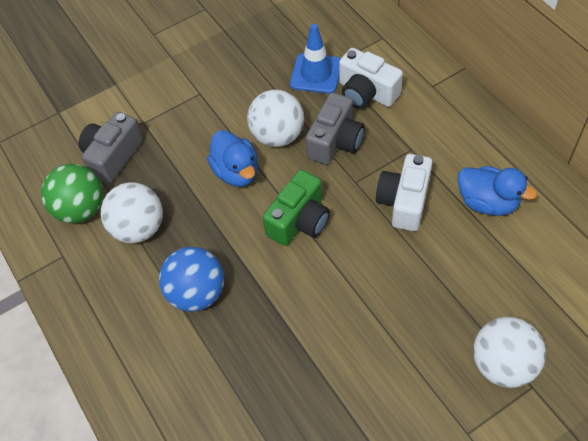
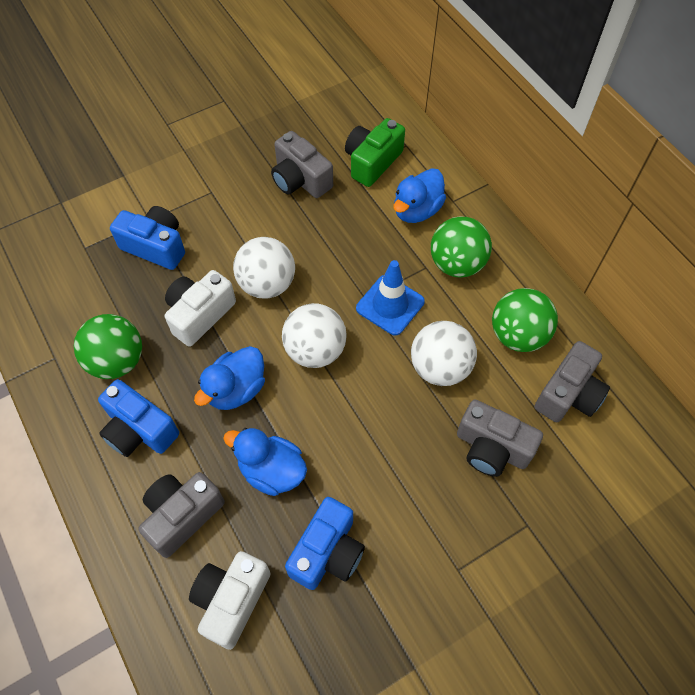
blue ball: [159,247,224,312] = 1 -> none = 0
blue camera: none = 0 -> [98,379,179,457] [110,206,185,270] [285,497,365,590] = 3
blue duck: [207,130,258,187] [457,166,537,216] = 2 -> [194,346,265,410] [223,428,307,496] [393,168,446,223] = 3
green ball: [41,164,103,223] = 1 -> [74,314,142,379] [431,216,492,278] [492,288,558,352] = 3
grey camera: [79,112,143,184] [305,93,365,165] = 2 -> [138,472,225,558] [271,131,333,198] [457,399,543,477] [534,341,610,422] = 4

